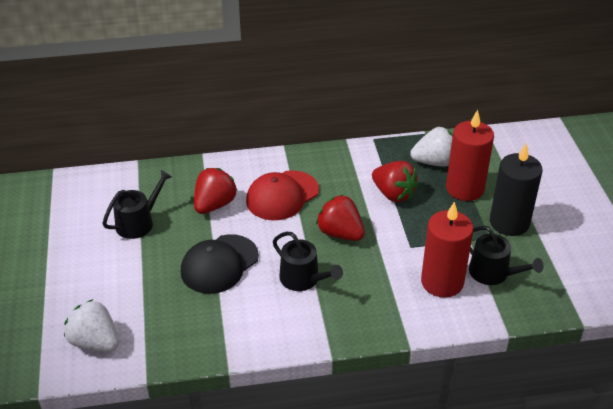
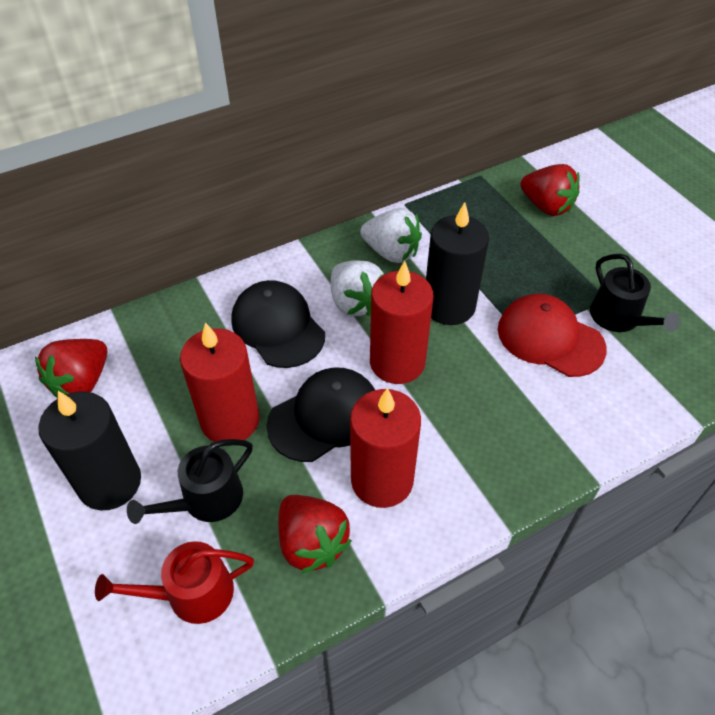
black candle: [490,143,543,236] = 1 -> [38,391,141,510] [426,202,489,325] = 2
black cap: [181,234,259,294] = 1 -> [231,280,325,368] [267,367,375,462] = 2
black watering can: [102,170,172,239] [273,232,343,291] [469,226,544,285] = 3 -> [127,439,253,524] [590,254,680,332] = 2
red candle: [421,202,473,298] [446,110,494,201] = 2 -> [180,322,259,442] [350,388,421,508] [370,261,433,384] = 3
red watering can: none = 0 -> [95,541,254,624] = 1

